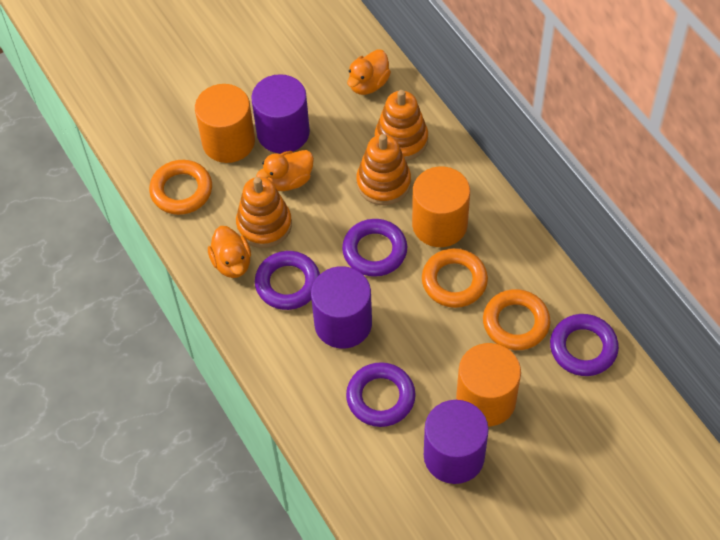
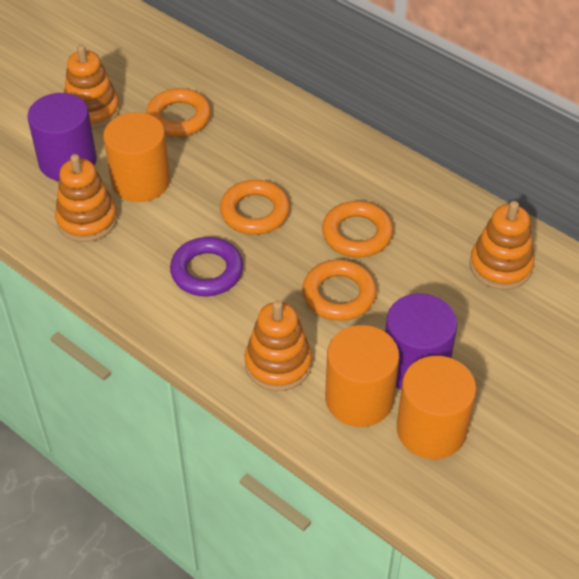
orange duck: [208,226,251,278] [256,150,314,191] [347,49,391,95] = 3 -> none = 0
orange ring: [149,160,212,215] [422,248,488,308] [483,289,550,350] = 3 -> [146,88,211,137] [220,180,290,235] [302,259,377,321] [322,201,393,257] = 4
orange stacking toy: [236,177,292,248] [356,134,411,205] [375,90,428,161] = 3 -> [55,154,118,242] [64,45,120,129] [245,300,312,391] [469,201,534,290] = 4
purple cylinder: [251,74,310,153] [311,266,372,349] [424,400,489,484] = 3 -> [27,93,97,181] [385,293,457,390] = 2
purple ring: [255,251,320,310] [342,219,407,277] [346,362,416,427] [550,314,619,376] = 4 -> [170,237,243,296] = 1

